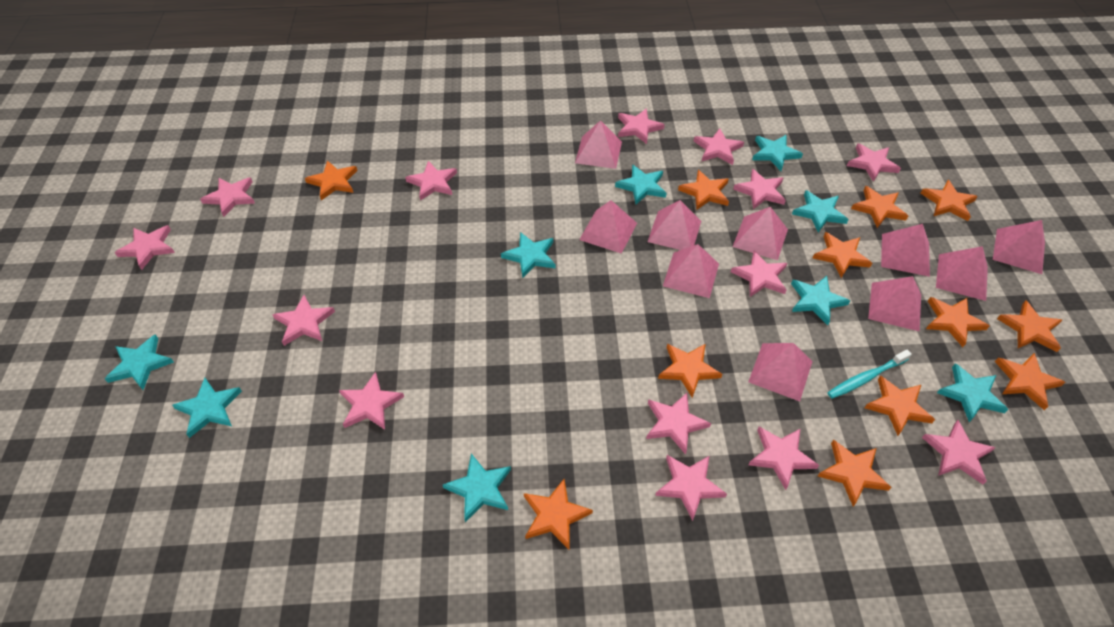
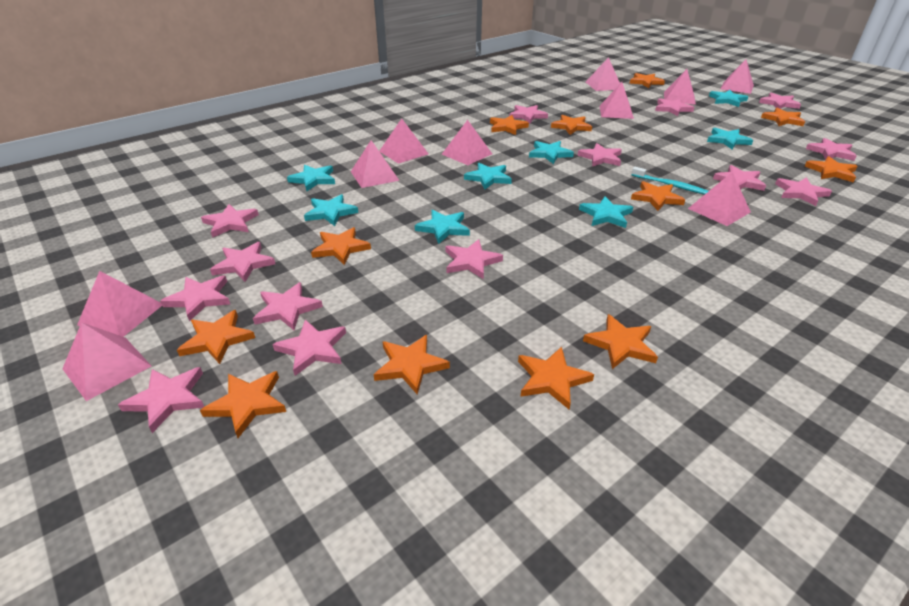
turquoise star: [105,334,174,390] [172,378,242,438] [443,454,511,522] [501,232,555,278] [615,164,667,204] [752,135,803,171] [791,276,850,325] [792,190,849,233] [937,363,1009,422] = 9 -> [287,165,335,191] [304,194,358,226] [415,210,470,244] [464,163,512,189] [529,141,574,164] [579,196,633,228] [707,128,753,149] [709,90,748,107] = 8

